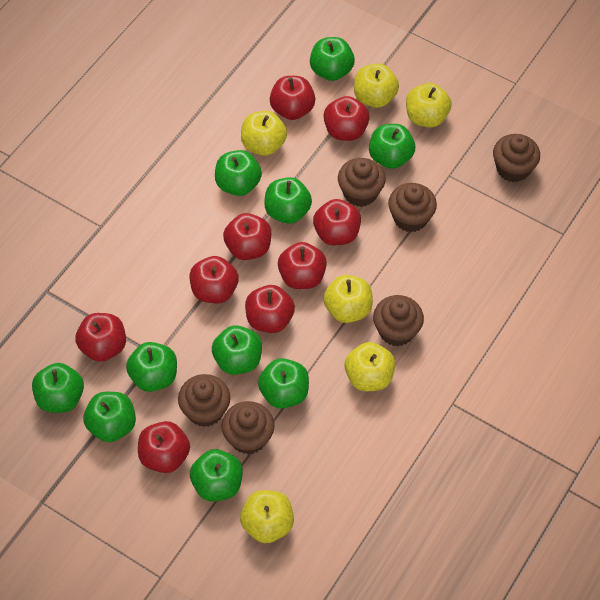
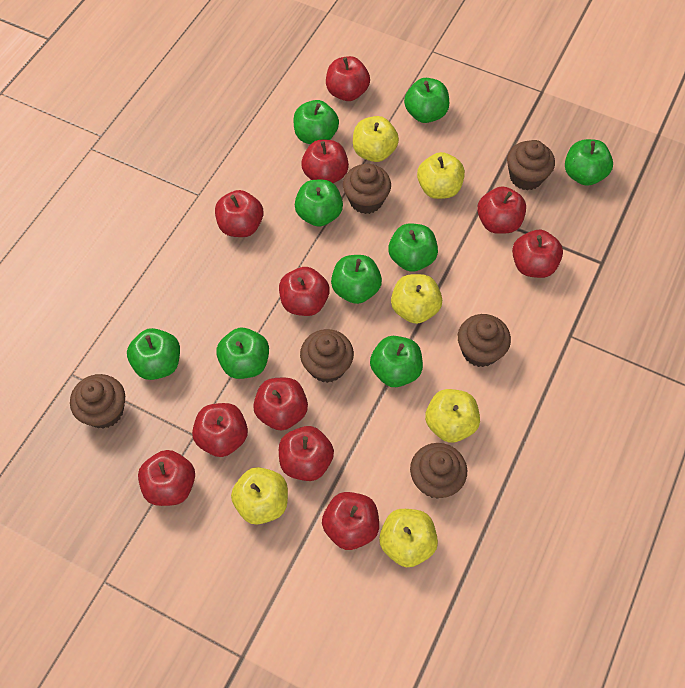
green apple: [32,363,84,413] [83,392,136,442] [126,342,177,392] [190,449,243,501] [212,325,262,375] [215,150,262,196] [258,358,309,409] [264,177,312,224] [310,37,355,81] [369,124,415,169] = 10 -> [127,328,180,380] [216,328,269,379] [293,100,339,144] [295,180,343,227] [331,255,382,304] [370,336,423,387] [388,223,438,272] [404,78,449,123] [565,139,613,186] = 9
red apple: [75,313,126,362] [138,421,190,473] [190,256,239,303] [223,213,271,260] [245,285,295,333] [270,76,315,120] [278,242,327,289] [313,199,361,245] [324,96,370,141] = 9 -> [138,450,195,506] [192,403,248,457] [215,190,263,237] [253,378,308,431] [279,267,330,316] [279,426,334,481] [301,139,349,183] [322,492,379,550] [326,56,370,101] [477,186,526,234] [512,230,563,278] = 11

